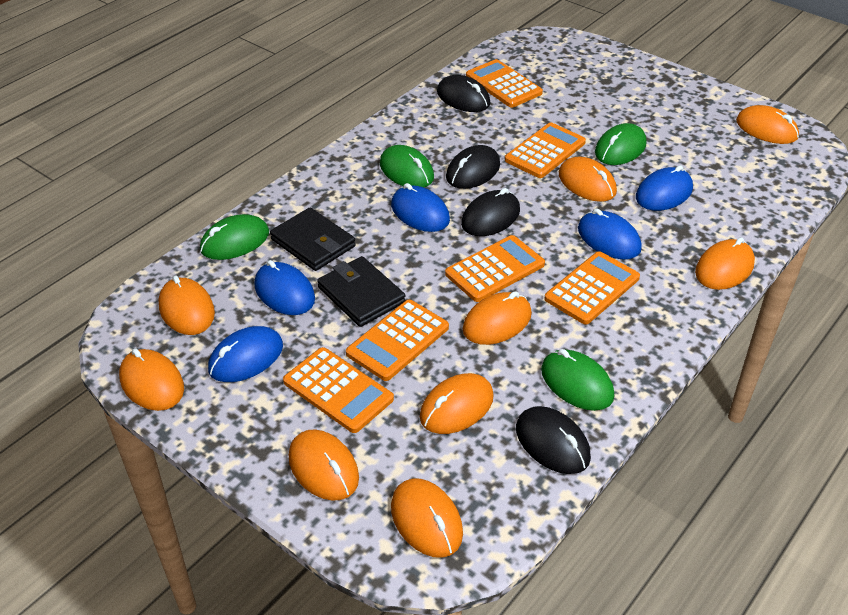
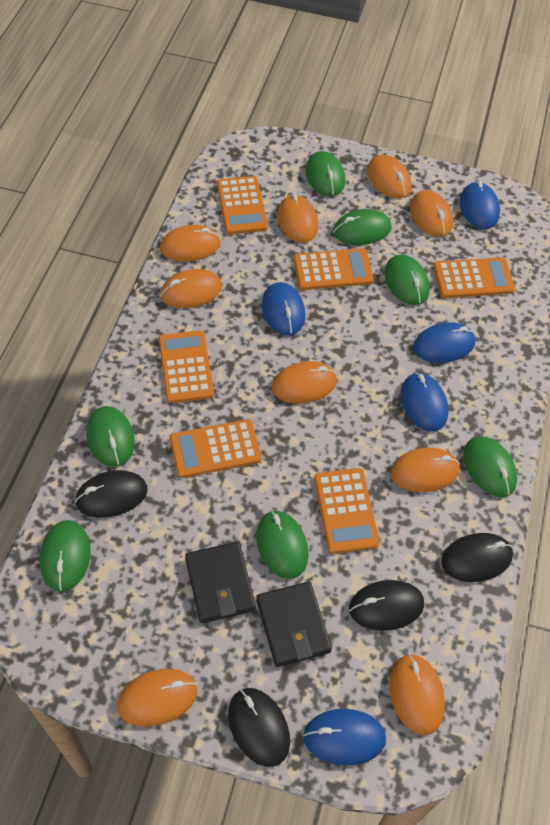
green mouse: [200,214,269,260] [380,145,434,187] [541,349,614,411] [595,123,646,165] = 4 -> [40,520,90,592] [86,406,135,467] [256,511,309,579] [306,151,345,197] [333,209,392,245] [384,254,430,305] [463,436,517,497] = 7

